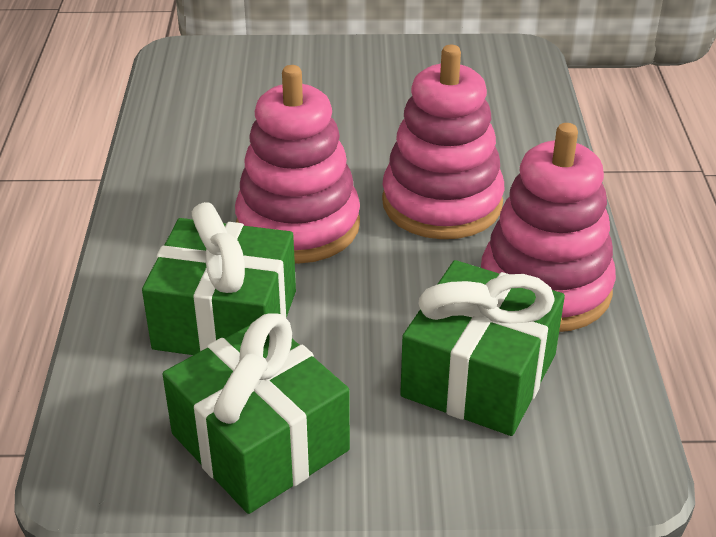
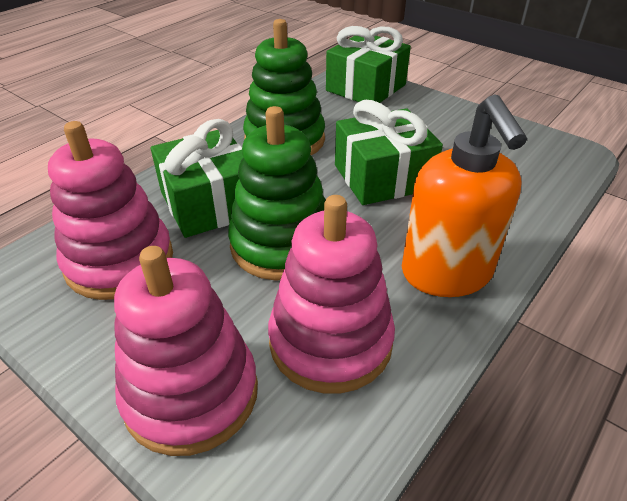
green stacking toy: none = 0 -> [228,106,326,280] [243,19,325,156] = 2
orange soap dispenser: none = 0 -> [402,94,527,297] = 1

